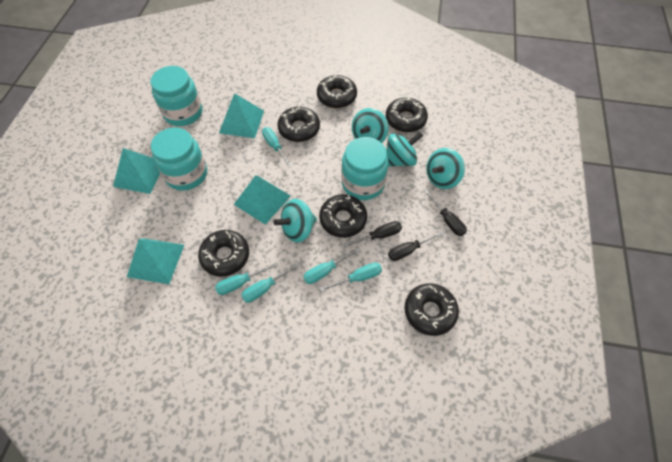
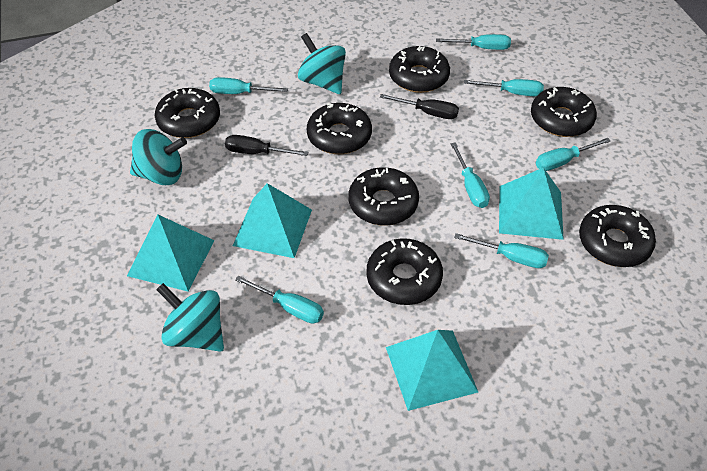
black donut: [198,230,249,277] [277,107,320,142] [317,75,357,108] [319,194,367,238] [386,97,428,132] [404,283,459,336] = 6 -> [155,88,220,138] [307,103,372,154] [349,167,419,226] [367,238,443,305] [389,46,450,93] [531,87,597,137] [579,205,656,267] = 7
black screwdriver: [343,221,402,247] [388,231,445,261] [424,190,467,236] = 3 -> [225,135,309,156] [380,94,459,119] = 2
turquoise jar: [150,66,202,126] [151,128,207,191] [341,137,388,200] = 3 -> none = 0
turquoise screwdriver: [215,262,278,295] [241,262,300,303] [262,127,292,167] [303,248,360,284] [320,263,382,292] = 5 -> [209,77,288,94] [235,275,324,324] [436,34,511,50] [451,142,490,208] [454,233,549,268] [464,79,544,96] [536,138,611,171] = 7
turquoise spinning top: [274,199,317,242] [352,108,389,143] [386,132,423,167] [426,148,465,189] = 4 -> [130,129,187,185] [156,283,224,352] [298,33,346,94] = 3

